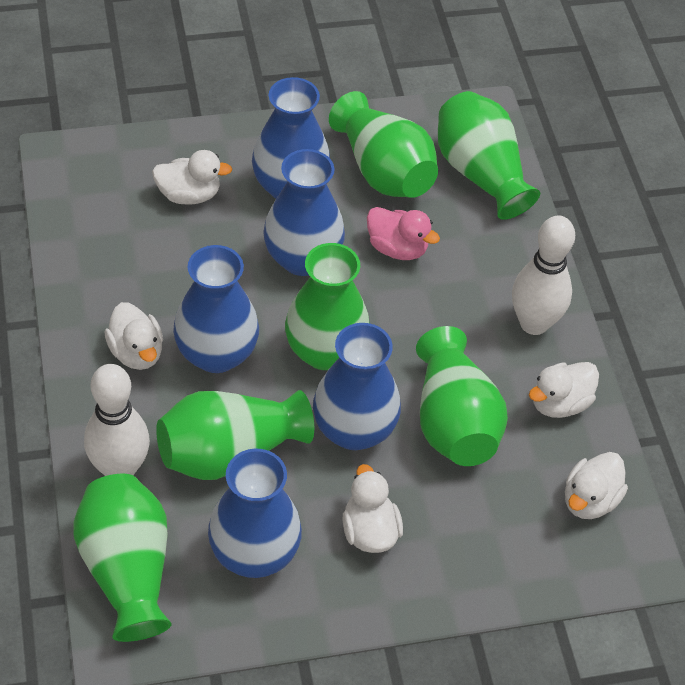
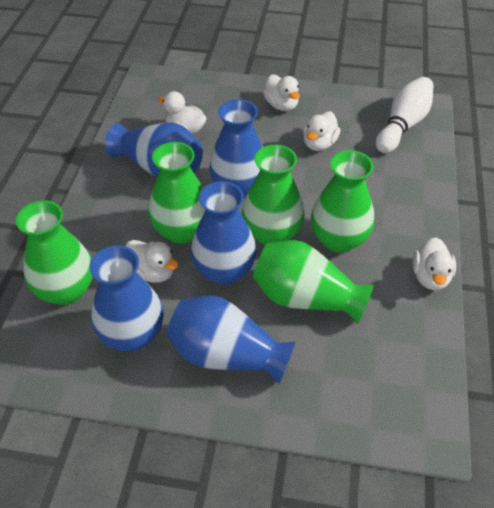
green vase: [73,474,172,642] [156,390,314,480] [285,243,369,370] [329,91,438,198] [416,326,508,466] [438,91,540,220] = 6 -> [16,201,93,305] [148,142,205,244] [242,145,305,245] [253,240,374,324] [311,150,374,253] = 5
pink duck: [367,207,440,260] = 1 -> none = 0
white bowling pin: [84,364,150,476] [512,215,575,335] = 2 -> [376,77,433,153] = 1

